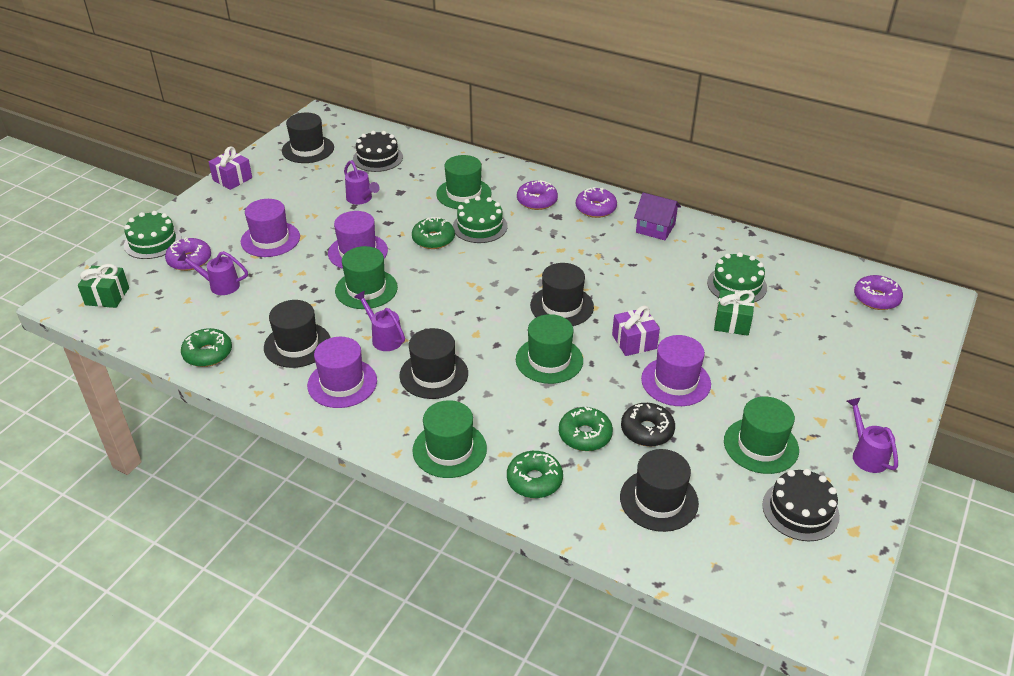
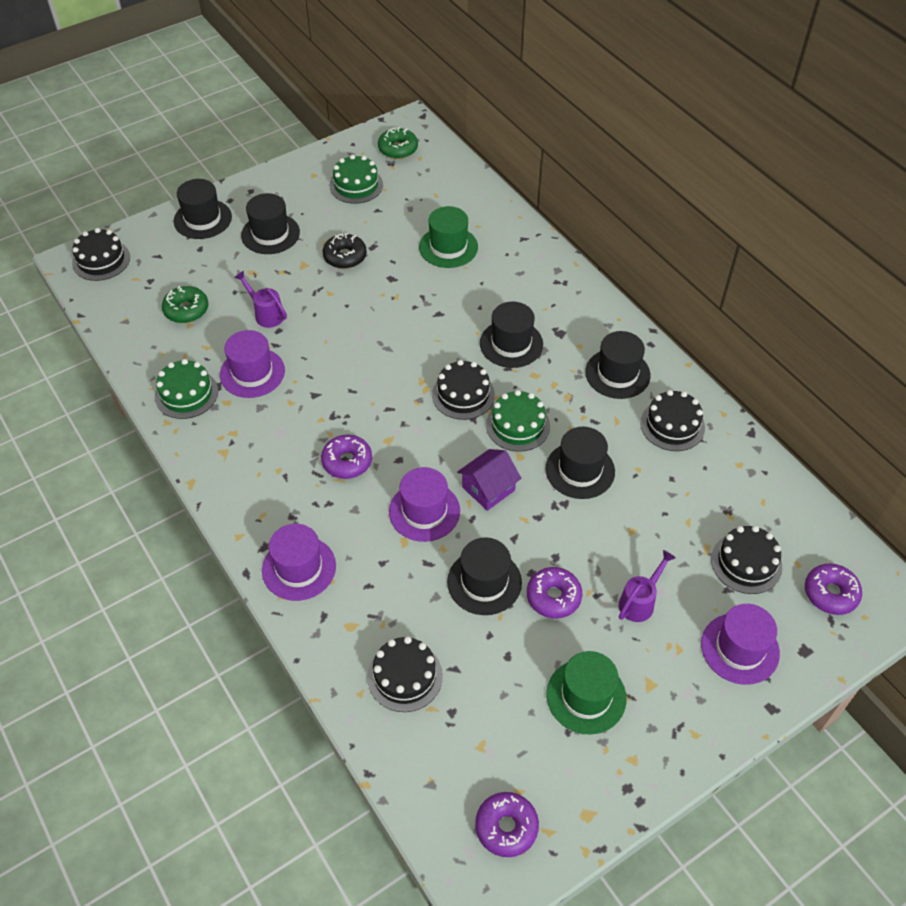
black cake: [353,131,403,172] [762,469,840,541] = 2 -> [72,228,130,281] [367,636,443,712] [432,360,495,420] [640,390,705,451] [711,526,782,594] = 5
black hat: [264,300,330,368] [282,113,334,163] [400,328,468,399] [530,263,594,326] [620,449,699,532] = 5 -> [173,179,232,239] [241,193,300,254] [447,537,522,615] [480,302,543,368] [545,427,615,499] [585,331,651,399] = 6
green donut: [181,328,232,367] [412,217,455,249] [507,451,563,498] [559,407,613,451] = 4 -> [162,286,208,323] [378,127,418,159] = 2
green gift: [78,264,129,308] [714,290,755,336] = 2 -> none = 0
green hat: [335,246,398,309] [412,400,487,478] [436,155,492,209] [516,314,583,384] [724,397,799,474] = 5 -> [419,206,478,268] [547,651,627,735] = 2
purple gift: [209,146,252,190] [612,306,660,356] = 2 -> none = 0
purple watering can: [177,251,248,295] [344,160,380,205] [354,291,405,351] [847,397,898,473] = 4 -> [234,271,287,328] [619,550,675,622] = 2

